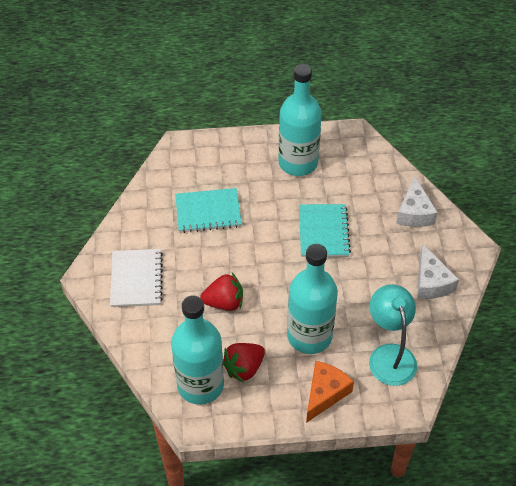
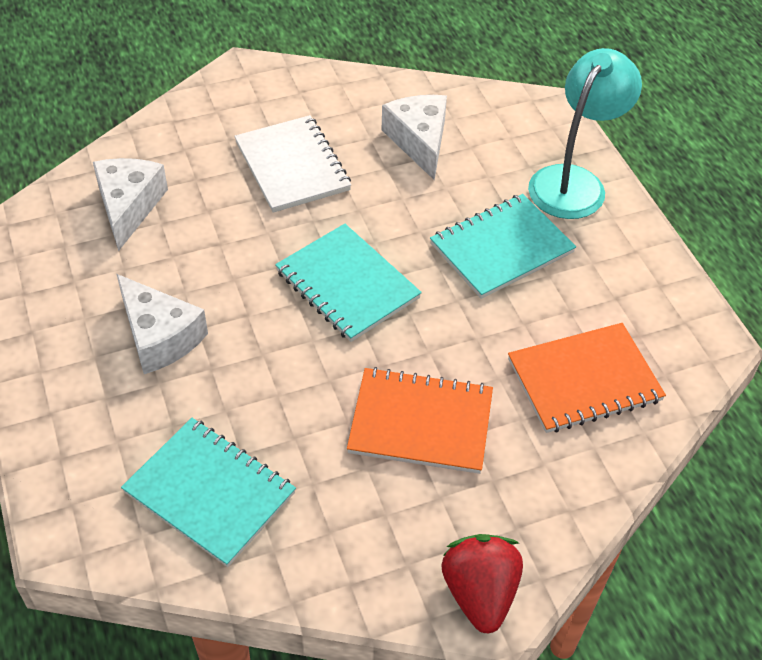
orange cheese: [306,361,354,423] = 1 -> none = 0
orange notebook: none = 0 -> [347,367,493,474] [508,323,666,433] = 2
red strawberry: [200,273,243,311] [223,343,265,383] = 2 -> [441,534,523,634] = 1
turquoise bottle: [171,295,224,405] [278,64,322,176] [287,244,338,354] = 3 -> none = 0
turquoise notebook: [175,188,242,233] [299,204,351,257] = 2 -> [121,418,296,567] [275,224,422,342] [430,194,576,299] = 3
white cheese: [396,175,438,227] [417,244,459,299] = 2 -> [93,158,168,251] [116,274,208,374] [382,95,447,180] = 3

